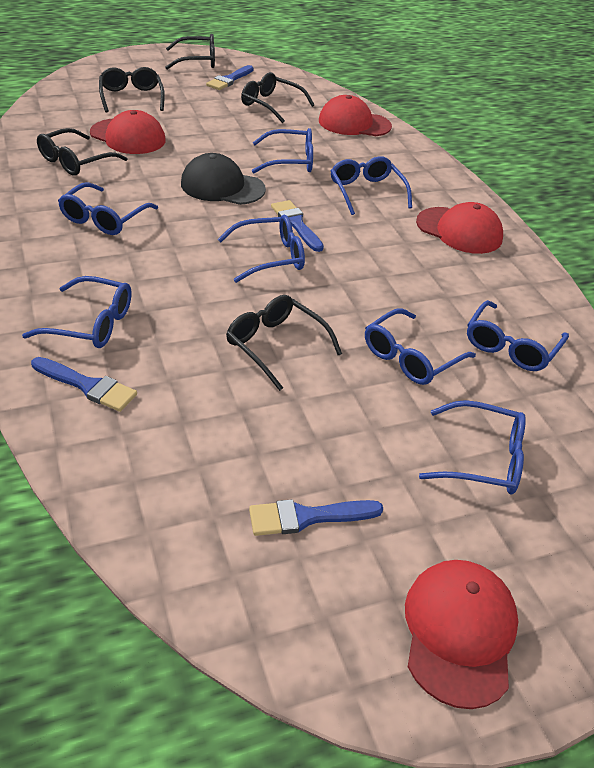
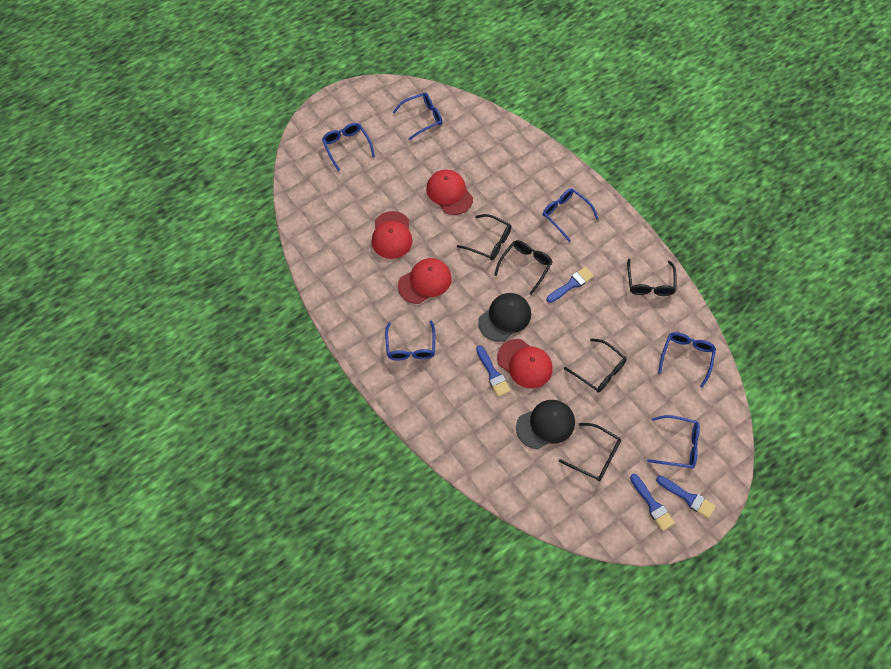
black cap: [181,153,266,205] = 1 -> [478,293,531,342] [516,400,575,449] = 2
blue glasses: [22,276,131,348] [58,182,158,235] [218,215,305,283] [252,128,313,173] [330,156,412,215] [365,308,476,385] [419,400,526,494] [467,300,569,371] = 8 -> [322,123,375,171] [385,321,435,360] [393,93,442,140] [543,188,598,242] [647,415,700,469] [658,332,716,388] = 6

